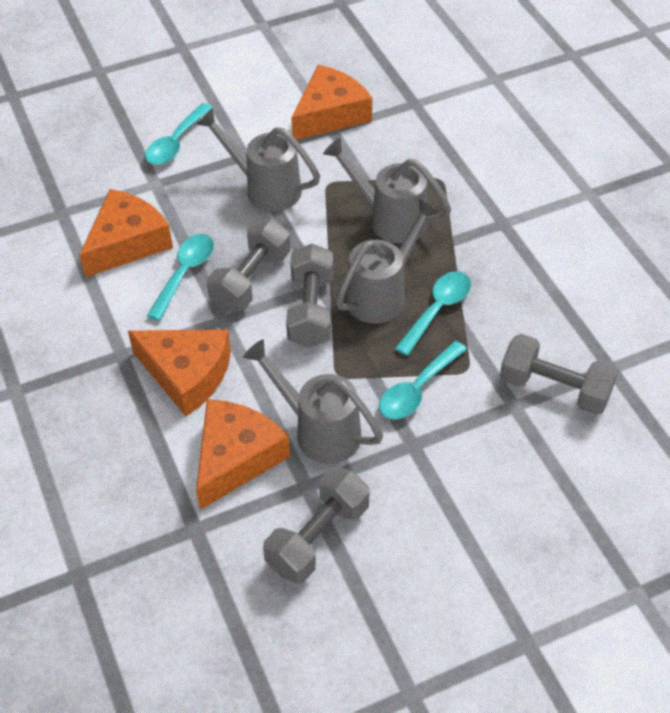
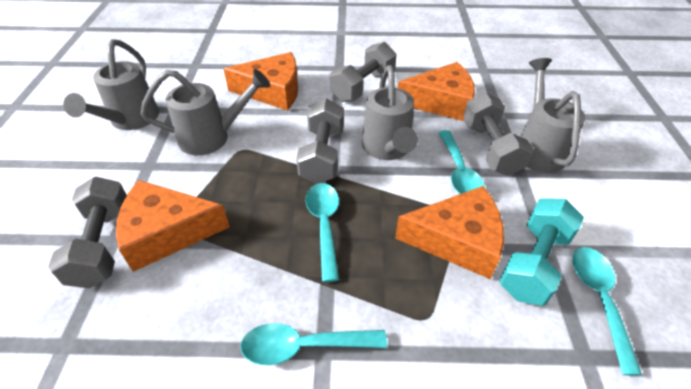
turquoise dumbbell: none = 0 -> [499,198,584,306] = 1

